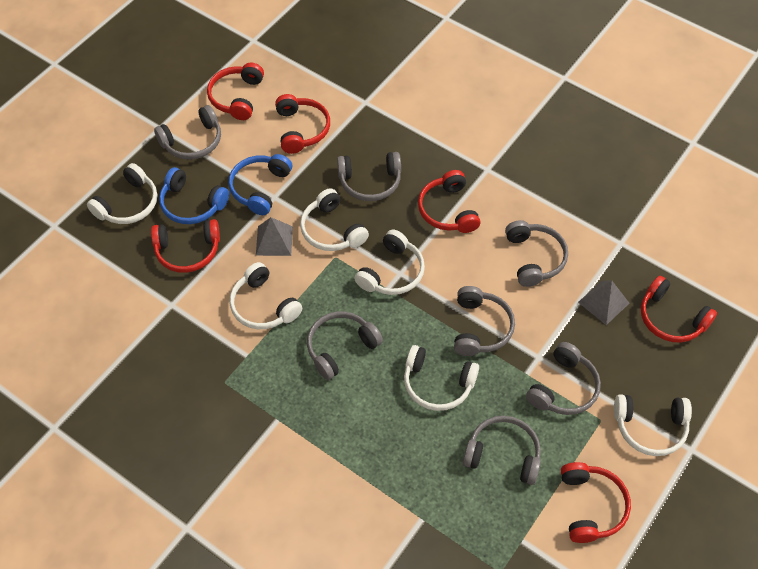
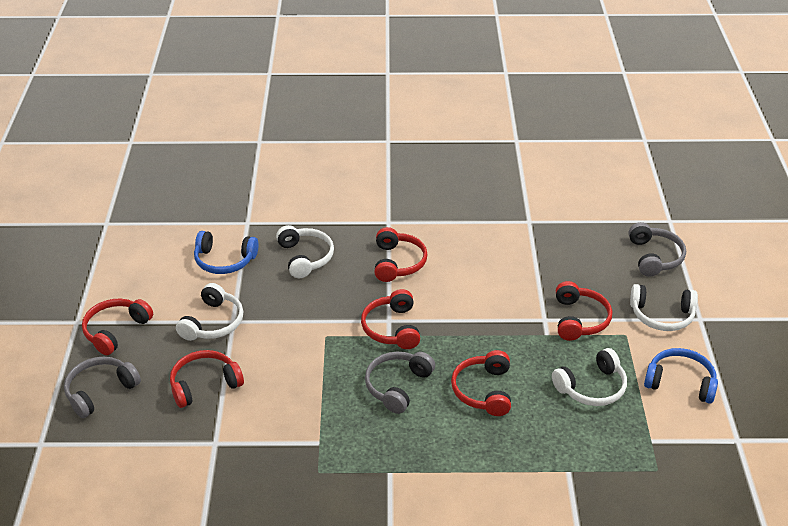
grey headphones: [154,105,221,160] [307,311,383,380] [337,152,401,201] [454,286,515,356] [463,416,541,485] [505,220,568,287] [526,342,601,415] = 7 -> [64,357,141,418] [365,352,435,414] [629,222,686,277] = 3
grey pyramid: [256,217,293,256] [578,280,629,325] = 2 -> none = 0
white headphones: [87,163,157,224] [230,262,302,329] [300,188,369,251] [354,230,425,295] [404,345,479,411] [614,394,692,456] = 6 -> [176,283,243,341] [276,225,334,278] [552,348,627,406] [630,284,698,331] = 4

